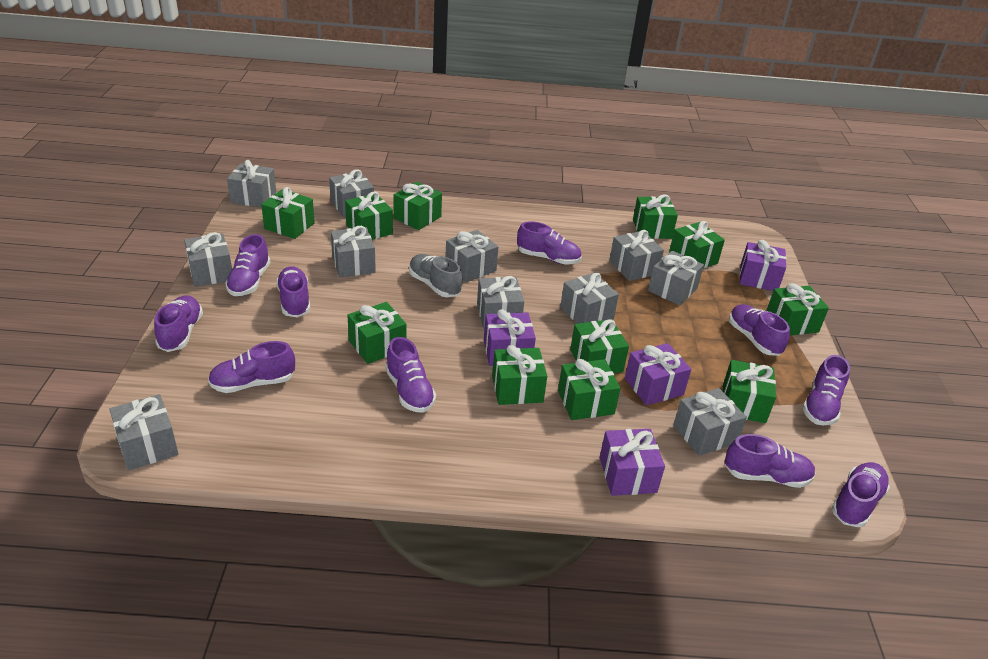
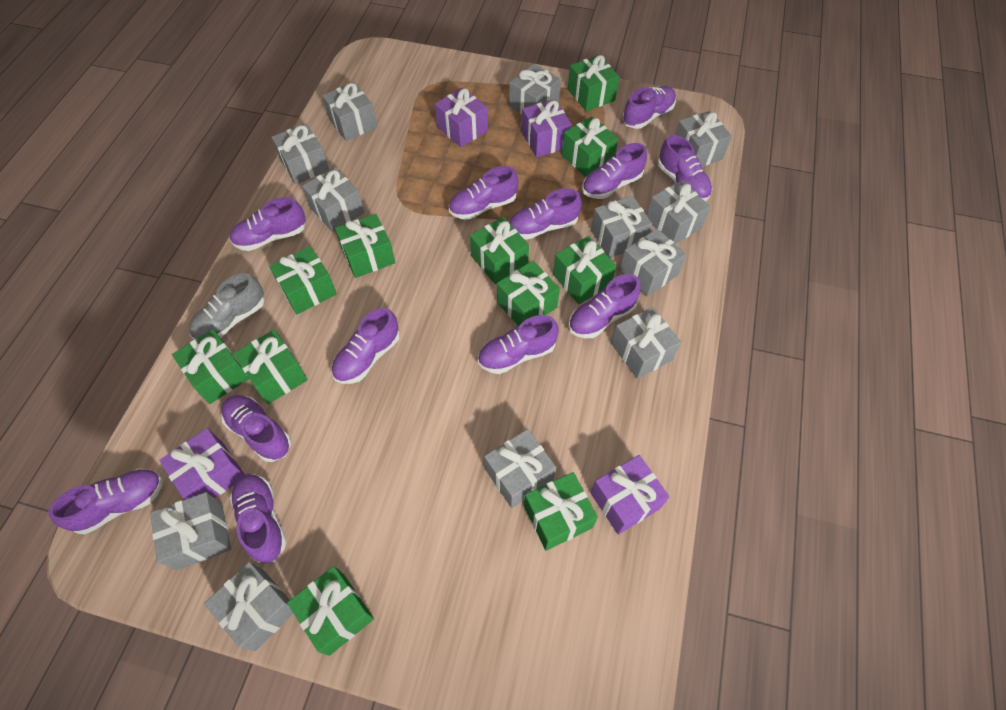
grey gift: [109,394,178,471] [184,232,232,287] [227,160,276,208] [329,169,374,218] [331,226,376,278] [445,230,499,283] [477,276,524,329] [560,273,619,324] [609,230,664,281] [648,251,704,305] [673,388,747,456] = 11 -> [150,492,231,570] [204,562,294,651] [271,123,329,185] [302,167,364,232] [322,82,377,141] [484,429,557,508] [509,64,561,114] [591,195,652,258] [611,307,681,379] [620,228,687,297] [647,180,710,244] [675,111,732,166] = 12
purple shoe: [154,295,203,352] [208,341,295,393] [225,234,270,296] [276,266,310,318] [385,337,436,413] [517,221,582,265] [725,434,815,488] [729,304,790,356] [802,355,850,425] [831,462,890,527] = 10 -> [49,468,163,534] [221,395,291,462] [230,197,306,251] [230,474,286,563] [332,308,400,384] [449,166,518,220] [478,315,559,374] [509,188,582,240] [568,274,641,338] [582,143,647,199] [622,86,676,129] [658,135,712,202] = 12

